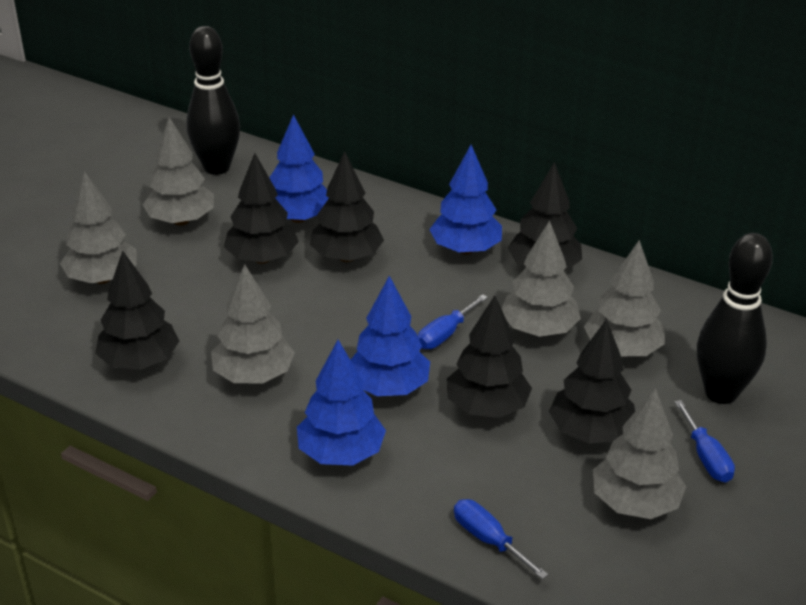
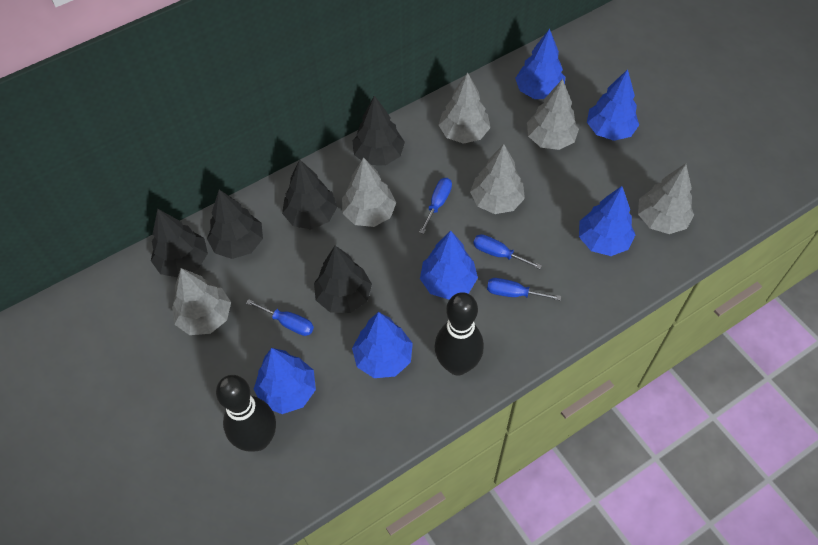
black tree: [95,251,179,370] [224,153,299,264] [310,151,384,262] [447,295,532,418] [508,162,582,271] [549,319,635,444] = 6 -> [151,209,208,277] [207,190,263,259] [282,159,337,229] [314,246,372,313] [353,95,405,165] = 5
blue screwdriver: [418,294,488,349] [454,499,548,579] [674,400,735,483] = 3 -> [246,299,314,336] [419,178,452,234] [473,234,542,269] [487,278,561,301] = 4
blue tree: [269,114,329,223] [297,340,386,466] [351,276,430,396] [429,145,502,254] = 4 -> [254,348,316,414] [352,312,413,378] [420,231,478,300] [515,29,565,99] [579,186,635,256] [587,69,639,141] = 6

